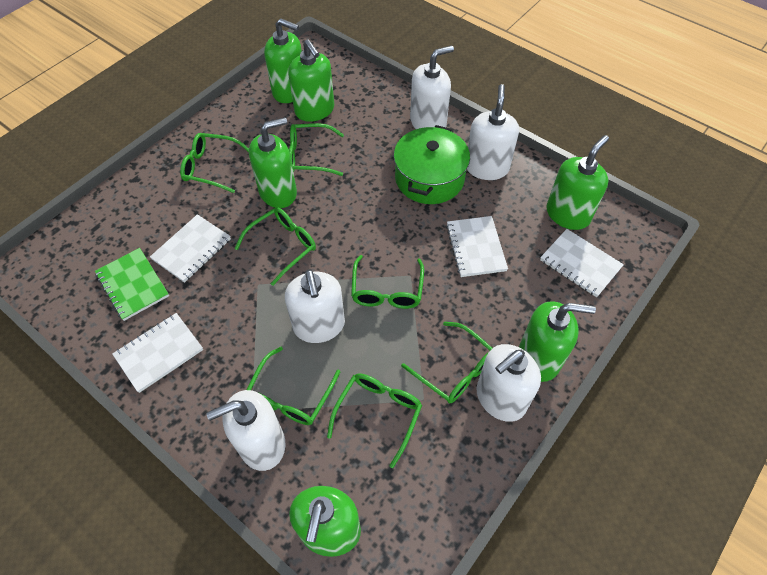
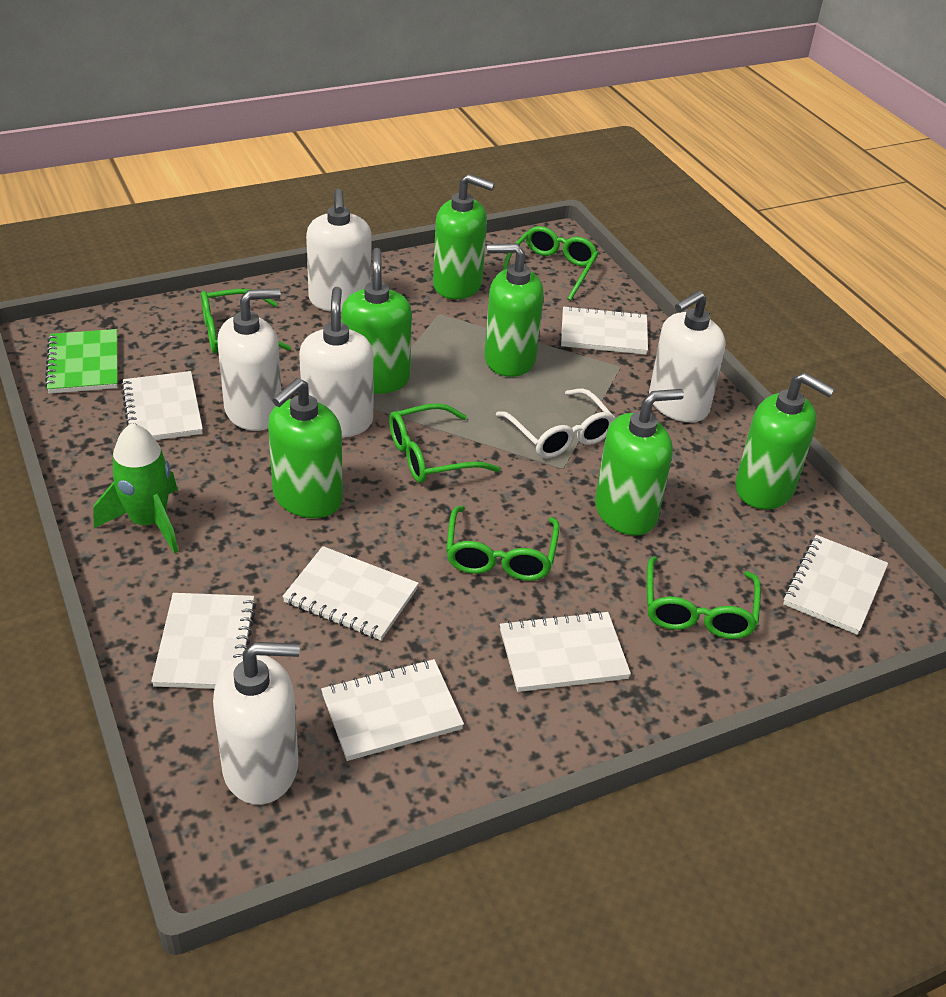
green glasses: [180,133,249,193] [235,207,316,286] [246,347,340,425] [289,123,344,176] [327,373,422,468] [351,255,424,309] [401,322,492,404] = 7 -> [201,289,291,354] [389,403,500,483] [446,506,560,581] [502,226,598,301] [647,556,761,639] = 5
green pot: [394,125,470,204] = 1 -> none = 0
green rocket: none = 0 -> [93,423,178,554] = 1
white glasses: none = 0 -> [496,388,616,458] = 1
white notebook: [112,313,203,393] [150,214,231,283] [446,216,508,277] [540,229,624,297] = 4 -> [121,371,203,440] [151,593,257,689] [282,546,419,640] [321,659,464,761] [500,611,631,692] [561,306,648,355] [783,535,888,635] = 7

